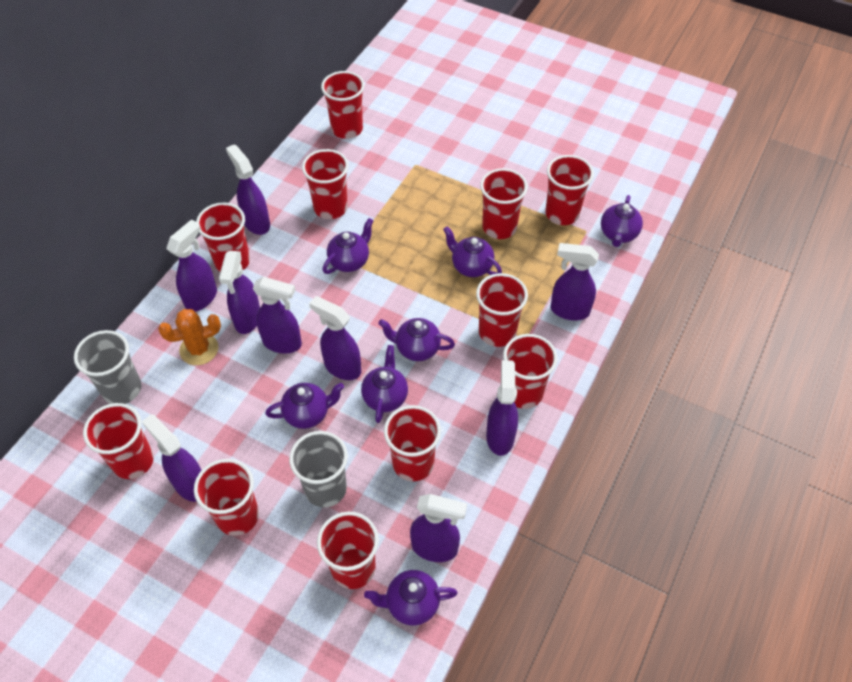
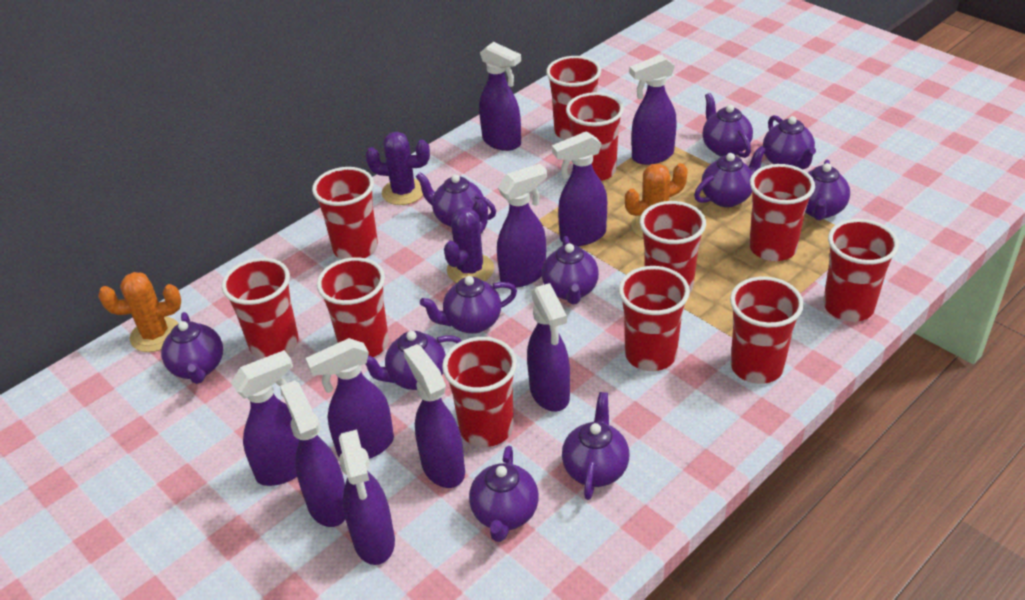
grey cup: [74,330,142,404] [289,431,348,507] = 2 -> none = 0
orange cactus: [158,309,221,365] = 1 -> [98,272,181,352] [625,163,688,239] = 2
purple cactus: none = 0 -> [365,132,430,205] [444,199,494,283] = 2
purple spray bottle: [141,414,202,502] [166,219,217,311] [219,251,260,334] [226,144,270,235] [252,277,302,353] [309,296,361,380] [410,494,467,562] [486,360,518,456] [551,243,599,320] = 9 -> [231,350,299,486] [280,380,346,527] [305,338,394,459] [339,430,395,565] [403,344,465,488] [479,42,521,151] [497,164,547,287] [527,283,570,412] [552,131,607,246] [629,55,677,165] = 10
purple teapot: [265,383,344,429] [323,218,373,274] [361,345,408,423] [364,570,458,625] [378,318,455,361] [443,226,502,277] [601,195,643,247] = 7 -> [161,312,223,384] [365,331,461,390] [416,172,496,227] [420,276,517,334] [469,446,539,542] [542,236,599,305] [562,392,629,500] [694,146,766,207] [703,93,753,158] [763,115,816,169] [805,160,850,220] = 11

